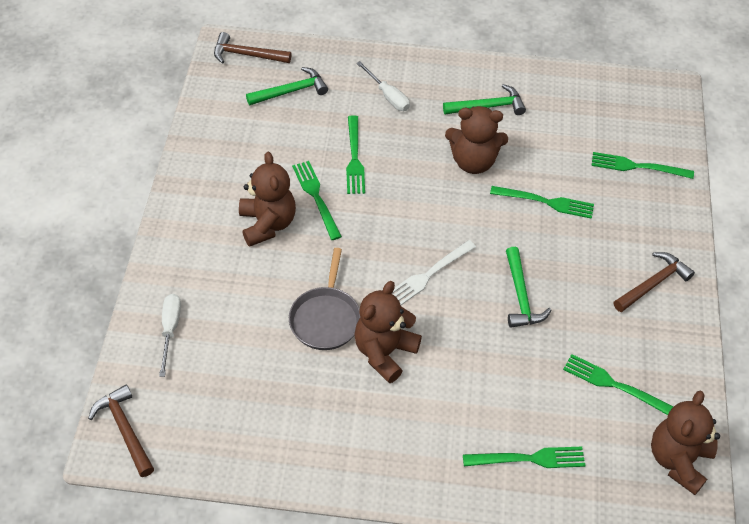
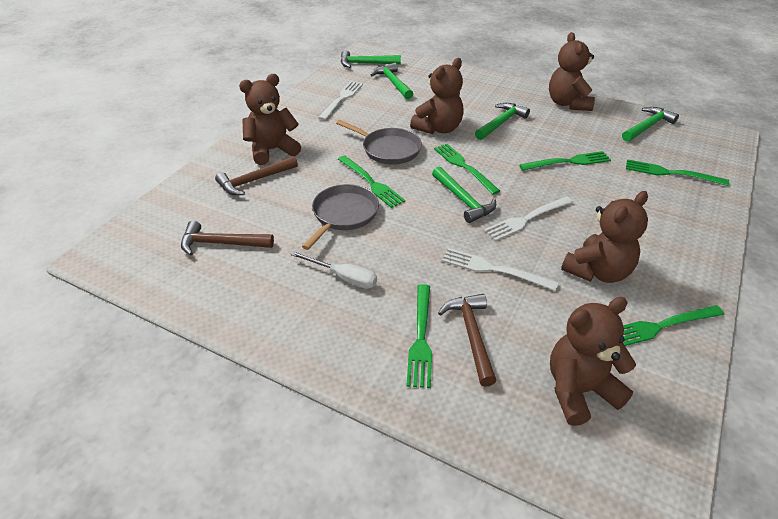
brown teddy bear: [239,152,296,247] [354,281,422,383] [445,106,508,174] [651,391,720,495] = 4 -> [239,74,301,165] [410,58,464,134] [549,32,595,111] [550,297,636,426] [561,191,648,283] = 5
green hammer: [246,67,328,105] [443,84,526,115] [506,247,551,328] = 3 -> [341,50,401,68] [371,63,413,99] [432,167,496,223] [475,103,530,140] [622,107,679,142] = 5
grey pan: [289,248,360,350] = 1 -> [302,184,379,250] [336,120,422,165] = 2
white fork: [391,240,476,305] = 1 -> [318,81,363,120] [442,248,559,291] [484,196,573,241] = 3
white screwdriver: [159,294,181,377] [357,61,410,111] = 2 -> [290,251,377,289] = 1

